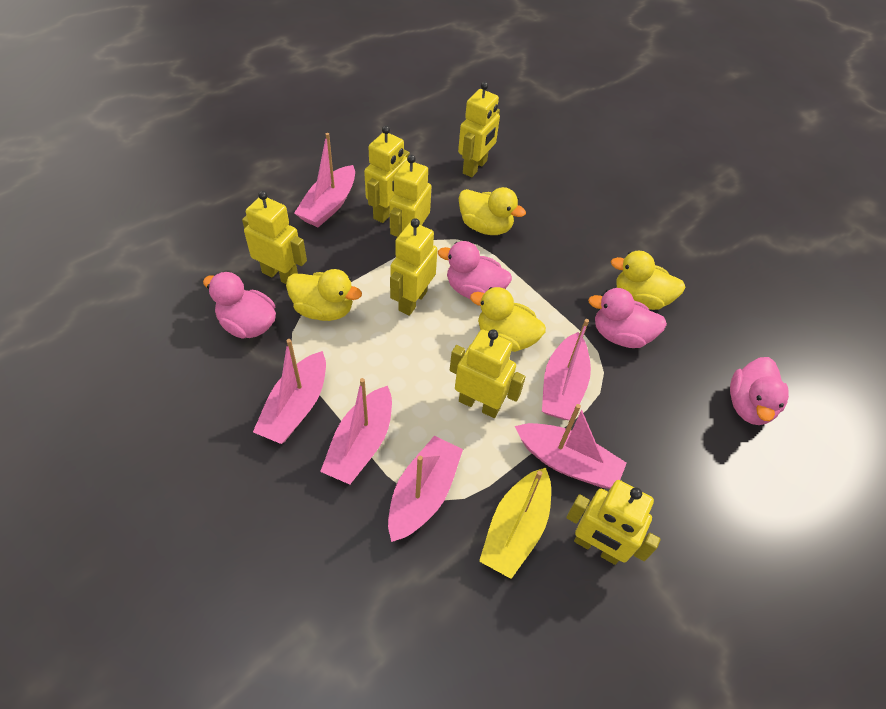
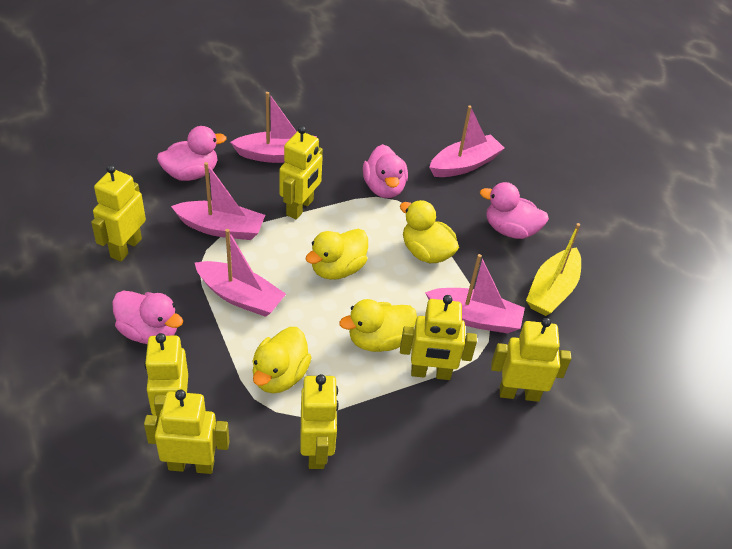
pink boat: [253,339,326,444] [294,133,355,227] [320,378,392,484] [388,435,463,542] [515,404,627,489] [542,319,591,420] = 6 -> [171,162,265,240] [195,229,286,317] [230,92,317,163] [425,254,525,333] [429,106,505,177] = 5

